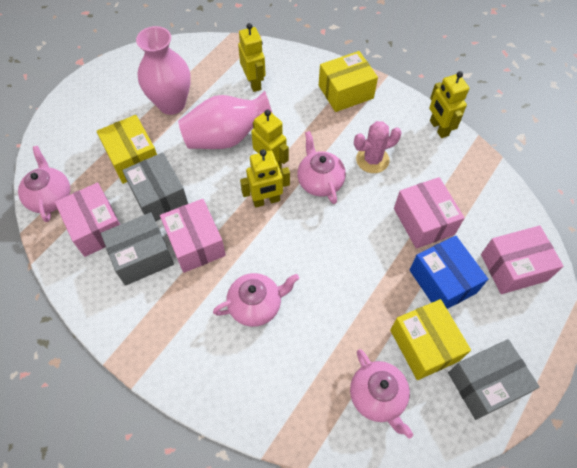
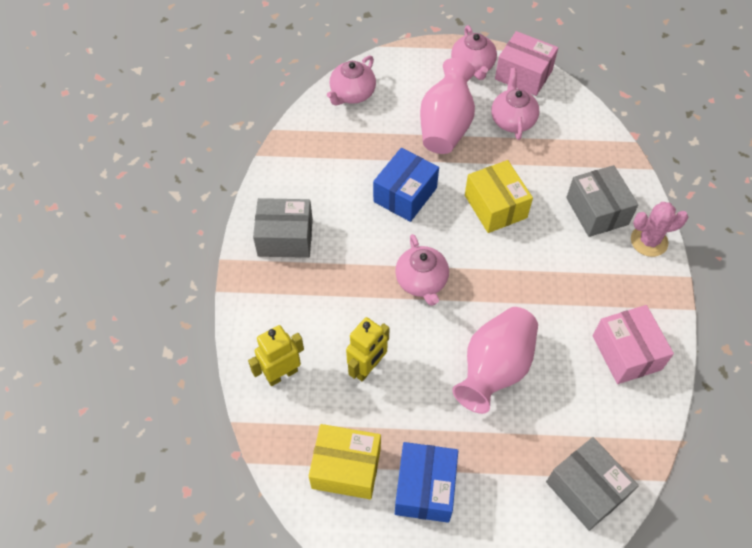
blue box: [410,236,488,309] = 1 -> [373,148,439,222] [395,442,458,523] = 2
pink box: [55,183,120,257] [160,199,226,273] [394,177,465,249] [481,225,564,294] = 4 -> [495,31,558,96] [593,305,674,384] = 2
yellow box: [97,115,157,184] [319,51,378,112] [390,299,471,380] = 3 -> [309,424,381,499] [465,160,533,233] = 2
yellow robot: [238,23,266,92] [240,149,290,208] [251,110,289,170] [429,71,469,138] = 4 -> [248,325,304,386] [346,317,390,382] = 2

